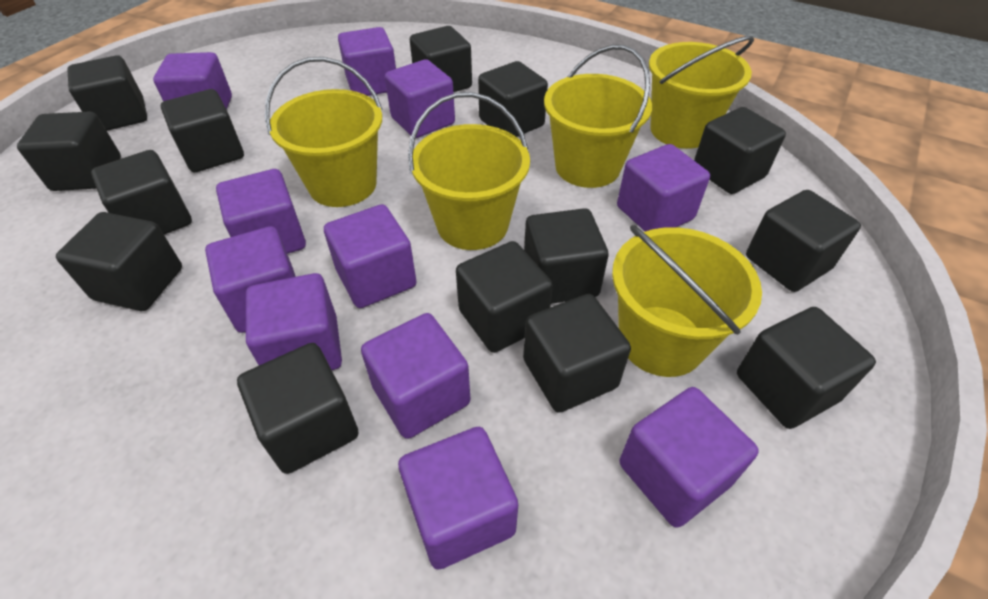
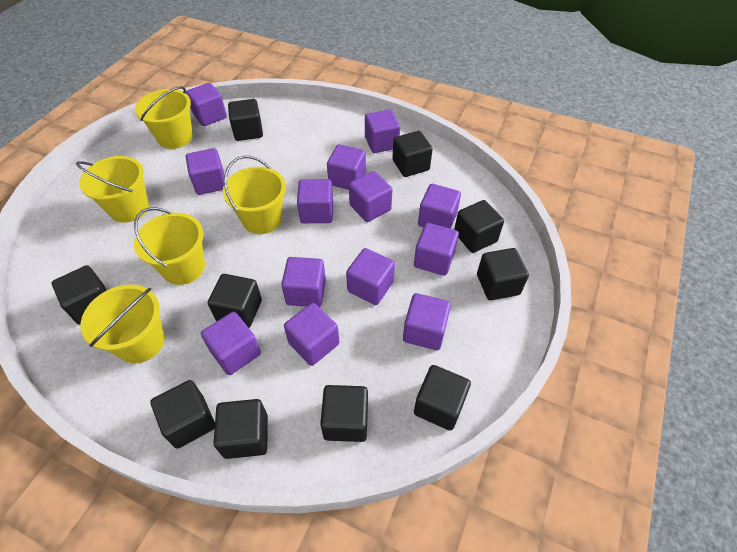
black cube: [17,112,121,191] [56,212,182,311] [67,55,147,131] [91,150,192,234] [161,89,244,172] [237,343,359,474] [410,26,472,92] [456,241,553,353] [478,61,548,137] [523,294,631,413] [524,208,609,304] [694,107,786,194] [737,307,876,429] [746,190,861,292] = 14 -> [52,265,107,325] [150,380,215,449] [208,274,262,328] [213,399,268,459] [228,99,263,141] [320,385,368,442] [392,131,433,177] [414,365,471,431] [454,200,504,253] [477,248,529,300] = 10
purple cube: [153,52,232,110] [205,226,296,333] [216,169,306,254] [246,273,342,370] [324,204,417,308] [338,27,396,96] [361,313,470,439] [385,59,455,138] [398,427,518,570] [617,144,710,232] [619,387,759,528] = 11 -> [186,83,227,126] [186,148,224,195] [201,312,261,375] [281,257,326,307] [284,303,339,366] [297,179,333,223] [327,144,366,190] [346,248,395,305] [349,171,393,222] [365,110,400,153] [403,293,451,350] [414,223,459,276] [418,184,461,229] = 13

